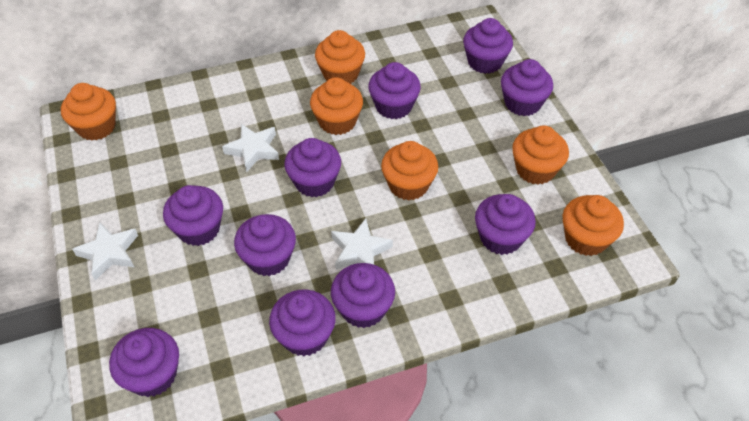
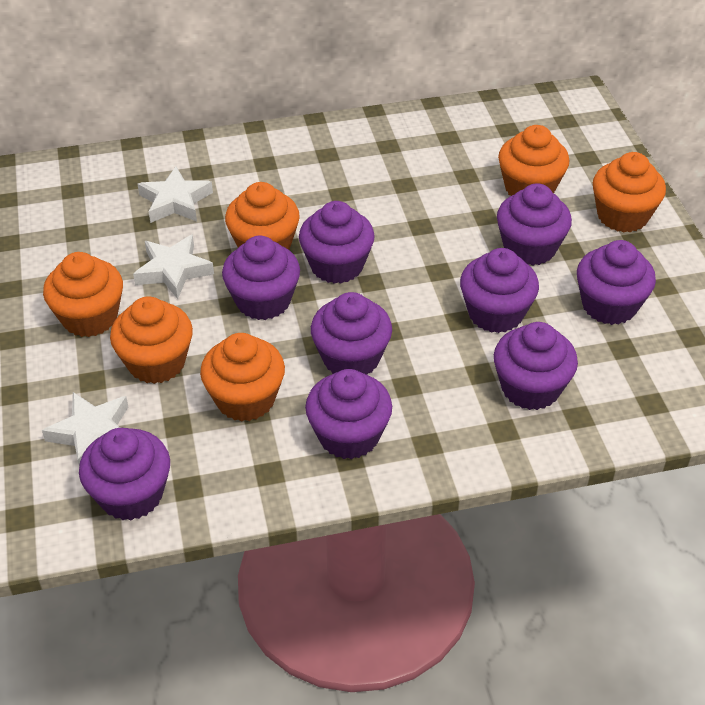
purple cupcake: [109,328,179,397] [163,185,223,246] [234,214,296,276] [269,290,336,356] [284,138,341,197] [331,263,395,328] [368,62,421,119] [463,18,513,74] [475,194,536,255] [501,59,553,116] = 10 -> [79,428,170,520] [222,236,300,320] [299,201,375,284] [305,369,392,459] [311,292,392,375] [460,248,539,333] [494,322,578,410] [497,183,572,266] [577,240,656,325] = 9

